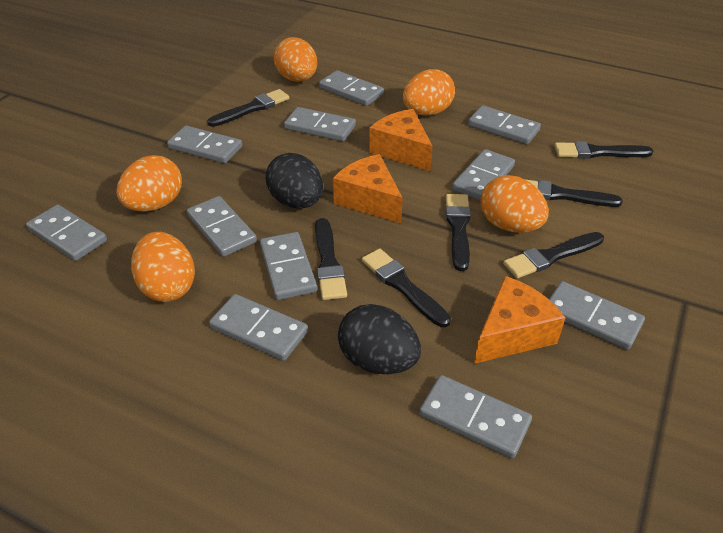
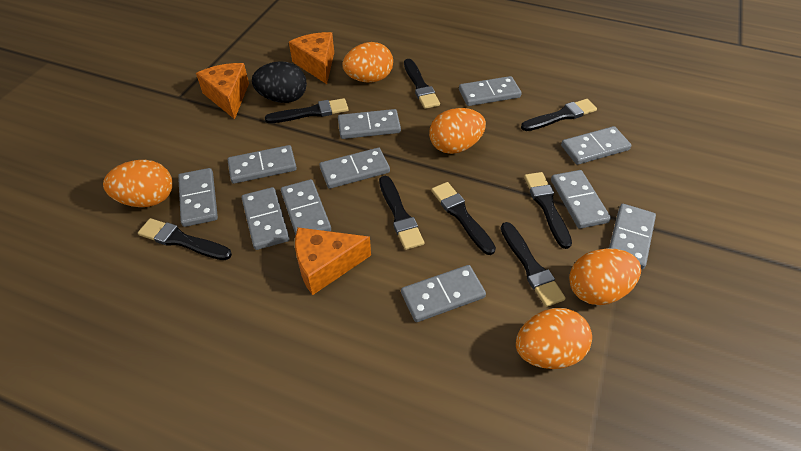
black brush: [207,89,289,127] [315,218,347,300] [362,248,451,327] [446,194,471,271] [503,232,604,278] [525,179,622,207] [554,141,653,159] = 7 -> [138,218,232,260] [265,98,349,123] [379,176,424,250] [404,59,440,109] [431,182,496,255] [501,222,566,307] [521,99,597,131] [524,172,572,249] = 8
black egg: [266,153,323,208] [338,304,421,374] = 2 -> [252,61,307,103] = 1

